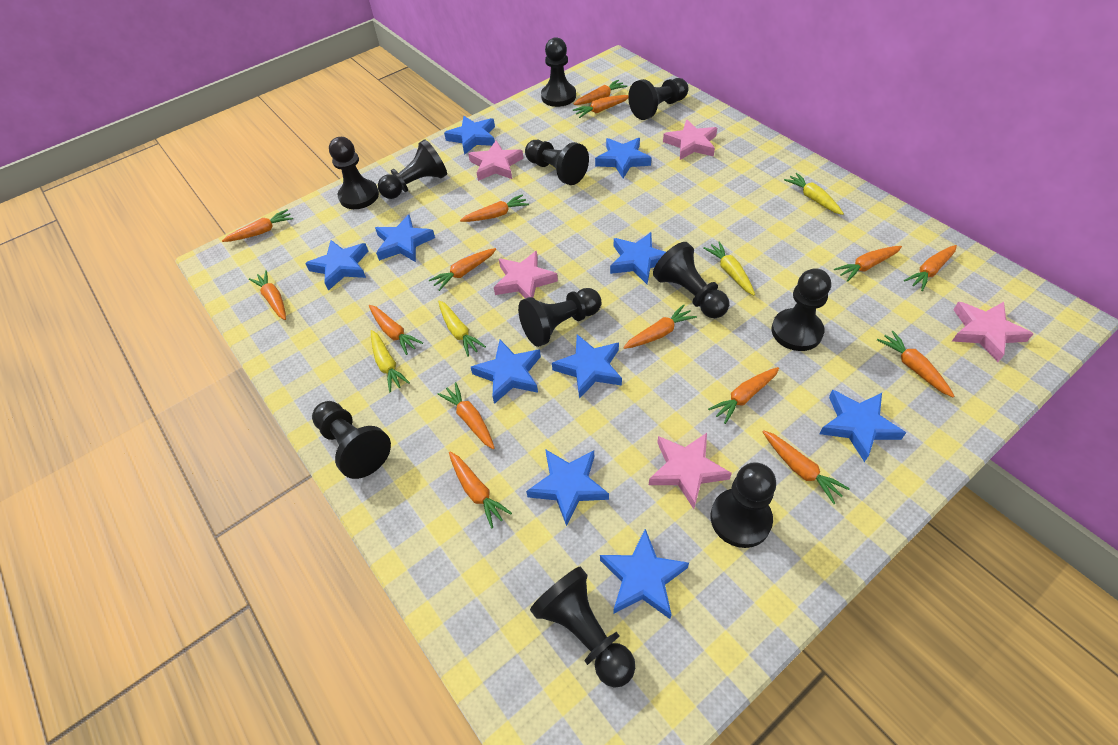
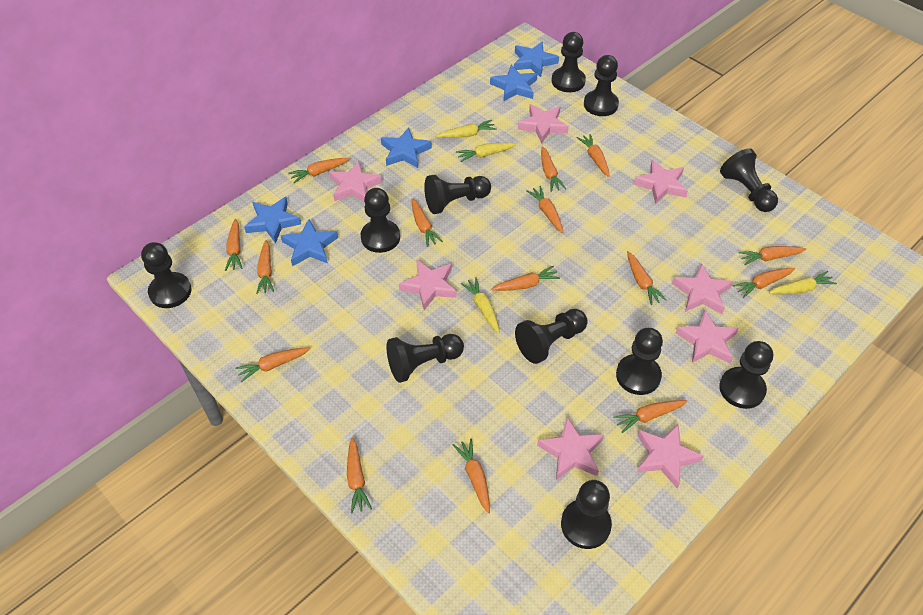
blue star: [305,240,368,291] [375,215,435,262] [444,116,495,155] [471,340,541,404] [526,449,609,526] [552,334,622,399] [595,138,651,178] [600,529,689,619] [610,232,666,284] [820,390,906,462] = 10 -> [244,197,301,243] [281,219,338,266] [381,127,432,168] [490,65,538,102] [514,41,559,77] = 5
pink star: [468,140,523,181] [494,251,558,299] [649,433,732,509] [663,120,717,160] [952,302,1033,362] = 5 -> [329,160,382,202] [399,259,457,310] [518,104,569,144] [537,417,604,480] [634,160,688,204] [637,424,704,489] [672,264,733,314] [676,311,739,364] = 8

